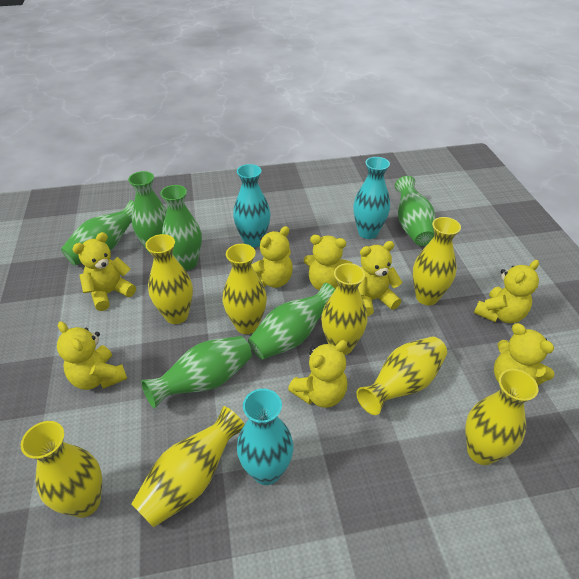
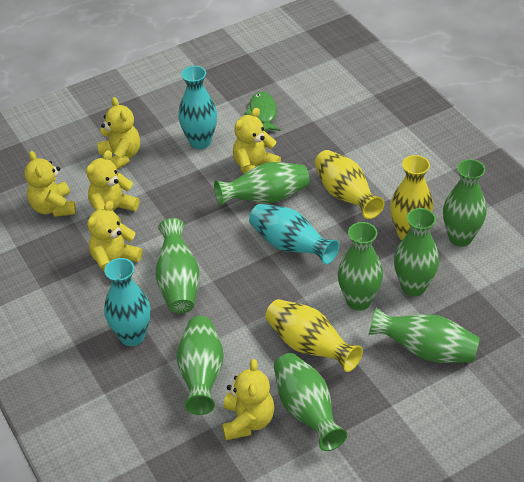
green fish: none = 0 -> [245,92,281,131] = 1
green vase: [61,200,134,265] [128,171,167,255] [141,336,252,409] [160,185,202,270] [248,283,335,360] [395,176,435,246] = 6 -> [155,218,199,314] [177,316,224,415] [214,162,309,206] [274,353,347,451] [338,222,383,311] [369,308,480,363] [394,208,439,296] [443,159,487,247] = 8
yellow teddy bear: [57,321,127,390] [72,232,136,311] [251,226,293,288] [288,340,348,408] [304,235,353,290] [358,241,403,316] [474,260,539,323] [494,323,554,385] = 8 -> [24,151,76,217] [86,150,139,223] [87,201,143,272] [97,97,140,169] [222,359,274,440] [233,108,281,174] = 6
yellow vase: [21,421,102,518] [131,406,245,527] [145,234,193,324] [222,244,267,334] [321,263,367,355] [356,337,447,415] [413,217,461,305] [465,369,538,465] = 8 -> [265,299,363,372] [314,150,385,219] [390,155,433,240] = 3

